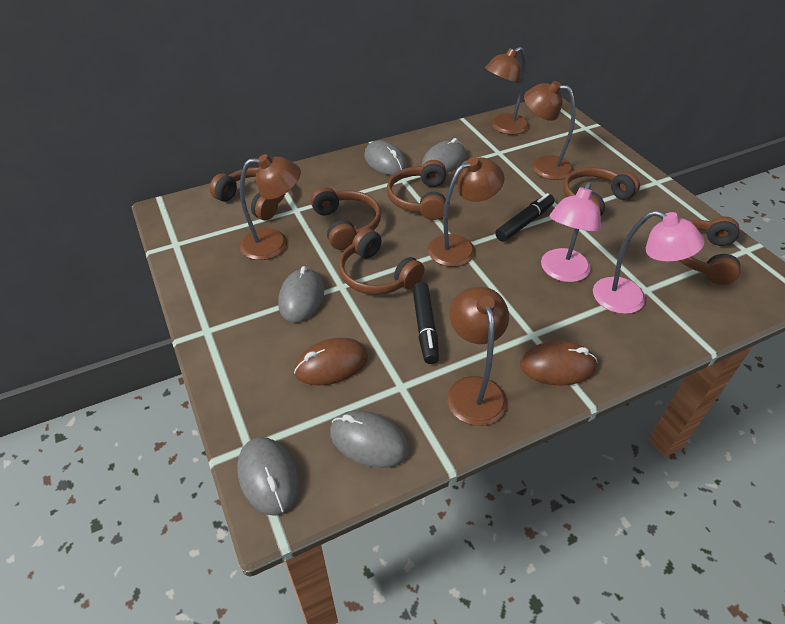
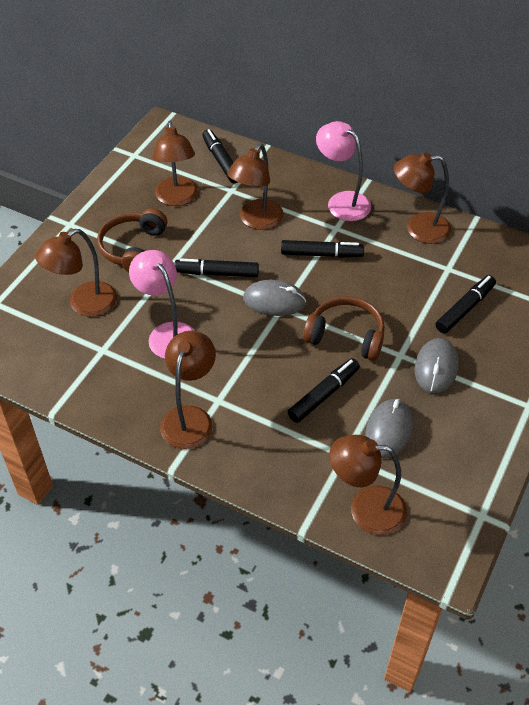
black marker: [412,282,439,364] [495,193,554,242] = 2 -> [175,259,259,277] [202,129,238,183] [281,240,364,258] [288,358,360,423] [436,275,496,333] = 5
brown headphones: [210,167,286,220] [311,187,381,250] [339,228,425,295] [387,160,446,220] [563,167,640,215] [678,216,741,285] = 6 -> [97,208,167,272] [303,296,385,361] = 2
brown lamp: [240,154,301,260] [428,157,505,267] [447,287,509,426] [485,47,529,135] [524,81,575,180] = 5 -> [35,229,117,317] [152,121,198,206] [160,331,216,449] [227,144,284,230] [329,435,407,535] [394,152,451,244] = 6
brown mouse: [294,338,368,385] [520,341,597,385] = 2 -> none = 0
grey mouse: [237,437,299,516] [278,266,324,322] [330,411,409,468] [364,140,407,175] [422,138,466,173] = 5 -> [243,279,307,316] [365,399,413,458] [414,338,459,393] = 3

